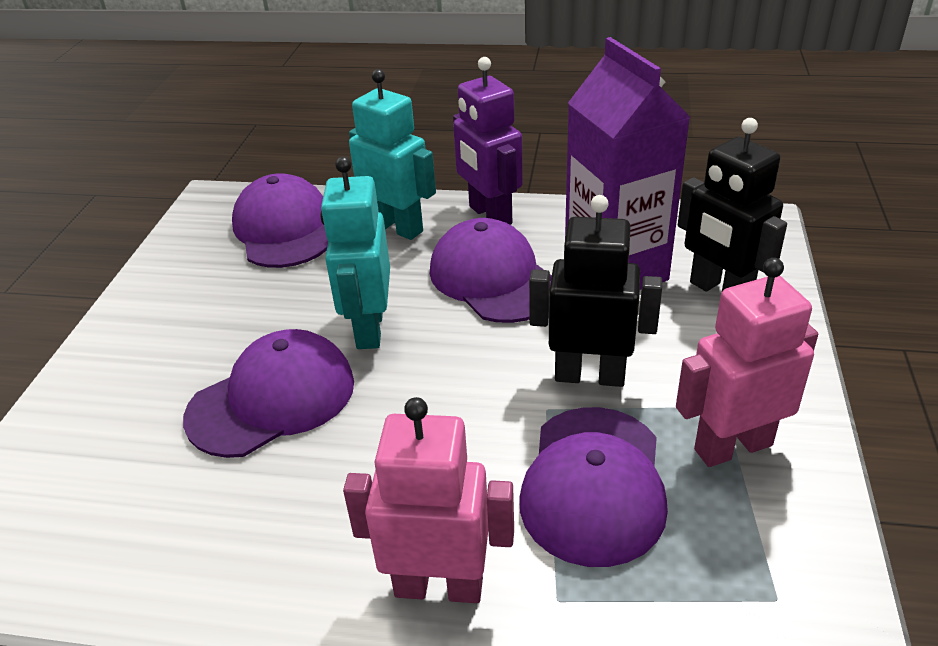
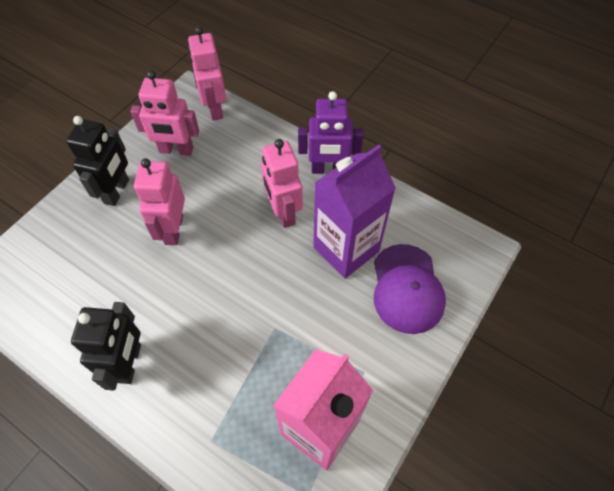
pink carton: none = 0 -> [273,349,373,470] = 1
pink robot: [343,397,514,603] [676,258,818,467] = 2 -> [130,71,199,156] [134,158,185,245] [188,26,227,121] [261,139,303,228] = 4
purple cap: [183,329,354,458] [232,173,328,268] [430,218,552,323] [520,407,668,567] = 4 -> [374,244,446,334] = 1
turquoise robot: [320,157,390,349] [349,69,436,240] = 2 -> none = 0

